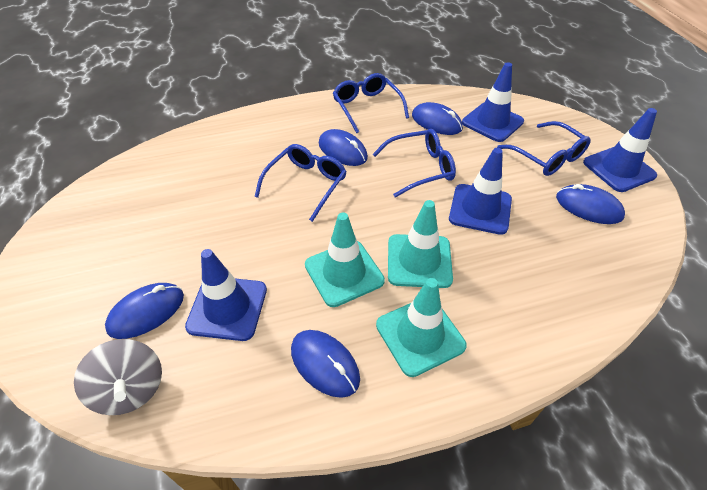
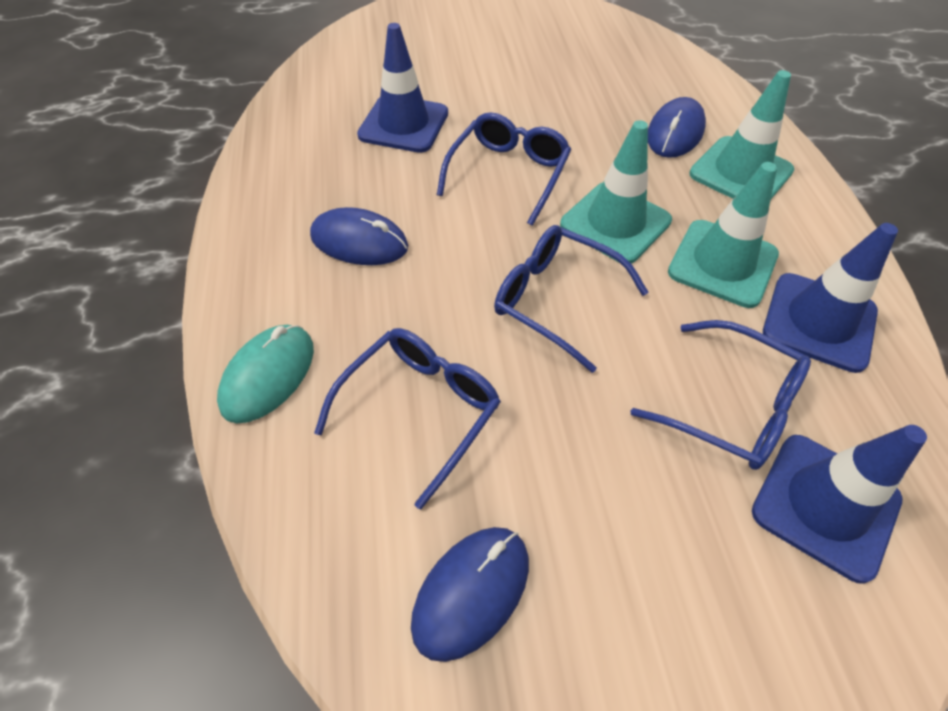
blue mouse: [105,283,184,339] [291,330,360,398] [319,129,368,166] [412,102,463,135] [556,184,625,224] = 5 -> [310,207,408,265] [411,527,529,662] [648,97,706,158] = 3
blue traffic cone: [185,249,267,341] [449,148,512,235] [462,62,524,142] [583,108,657,192] = 4 -> [357,23,448,153] [752,425,927,584] [763,223,898,373] = 3
grey spinning top: [74,339,162,415] = 1 -> none = 0
turquoise mouse: none = 0 -> [217,325,314,423] = 1

